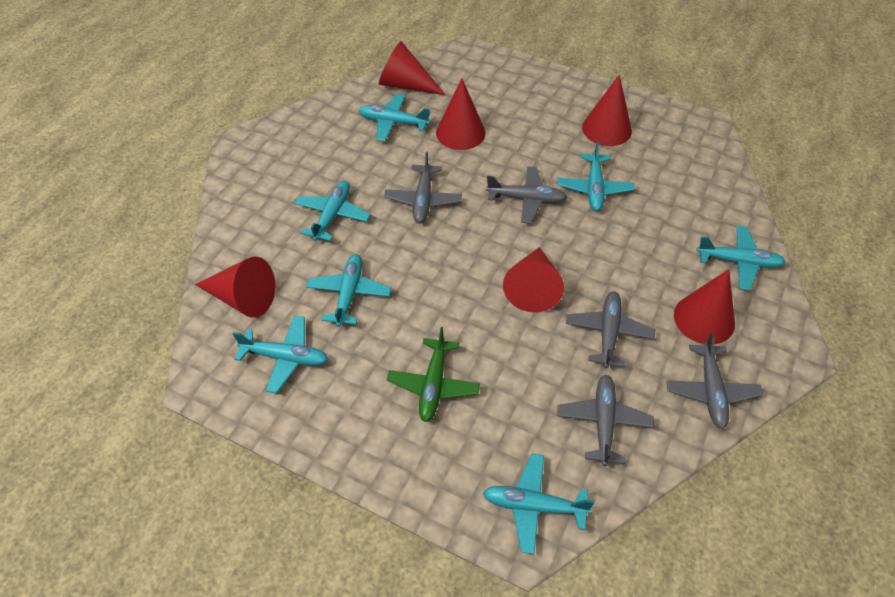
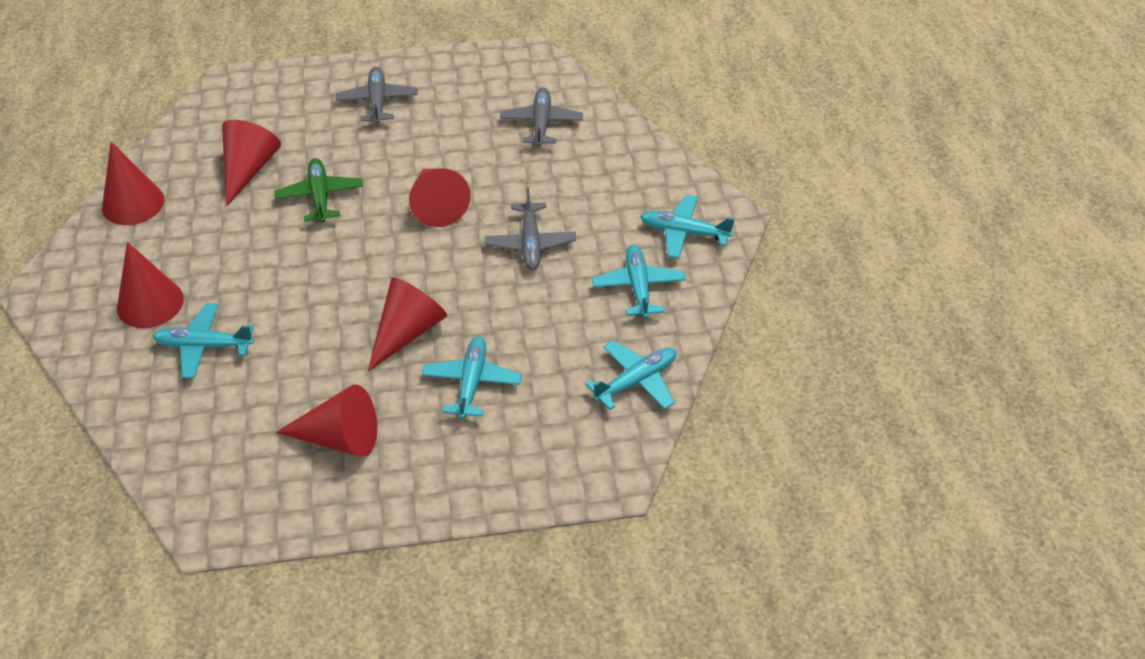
grey plane: [384,152,462,224] [486,166,567,224] [557,375,654,466] [566,291,655,369] [666,332,763,429] = 5 -> [336,67,418,124] [485,187,576,270] [500,87,583,147] = 3
turquoise plane: [233,315,329,394] [294,181,371,241] [306,254,391,327] [358,94,431,142] [483,454,595,554] [557,141,635,211] [696,226,786,291] = 7 -> [153,303,254,378] [422,336,522,419] [585,340,676,410] [592,244,686,319] [640,194,735,259] = 5

